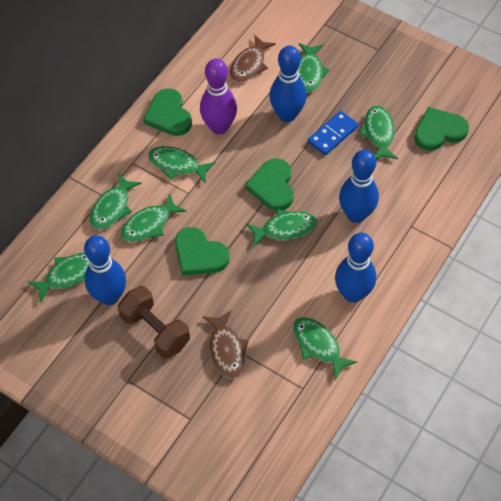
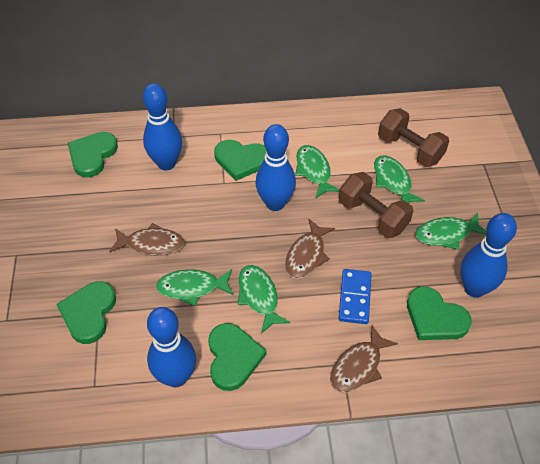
brown dumbbell: [118,286,190,359] = 1 -> [339,172,413,238] [378,108,449,167] = 2
brown fish: [203,311,249,379] [230,35,276,83] = 2 -> [109,223,185,256] [285,219,335,279] [330,325,398,393] = 3
green fish: [27,253,90,303] [90,173,142,230] [121,194,186,242] [148,146,215,183] [246,209,317,247] [293,317,357,380] [298,43,329,93] [359,106,398,159] = 8 -> [156,269,234,306] [237,265,290,334] [295,145,340,198] [374,155,425,203] [415,213,486,250] = 5
green heart: [143,88,192,136] [175,227,229,276] [245,158,294,211] [414,107,469,151] = 4 -> [56,281,116,344] [68,132,118,177] [208,323,266,391] [214,140,266,181] [407,286,472,340] = 5
purple bowling pin: [200,58,237,135] = 1 -> none = 0

